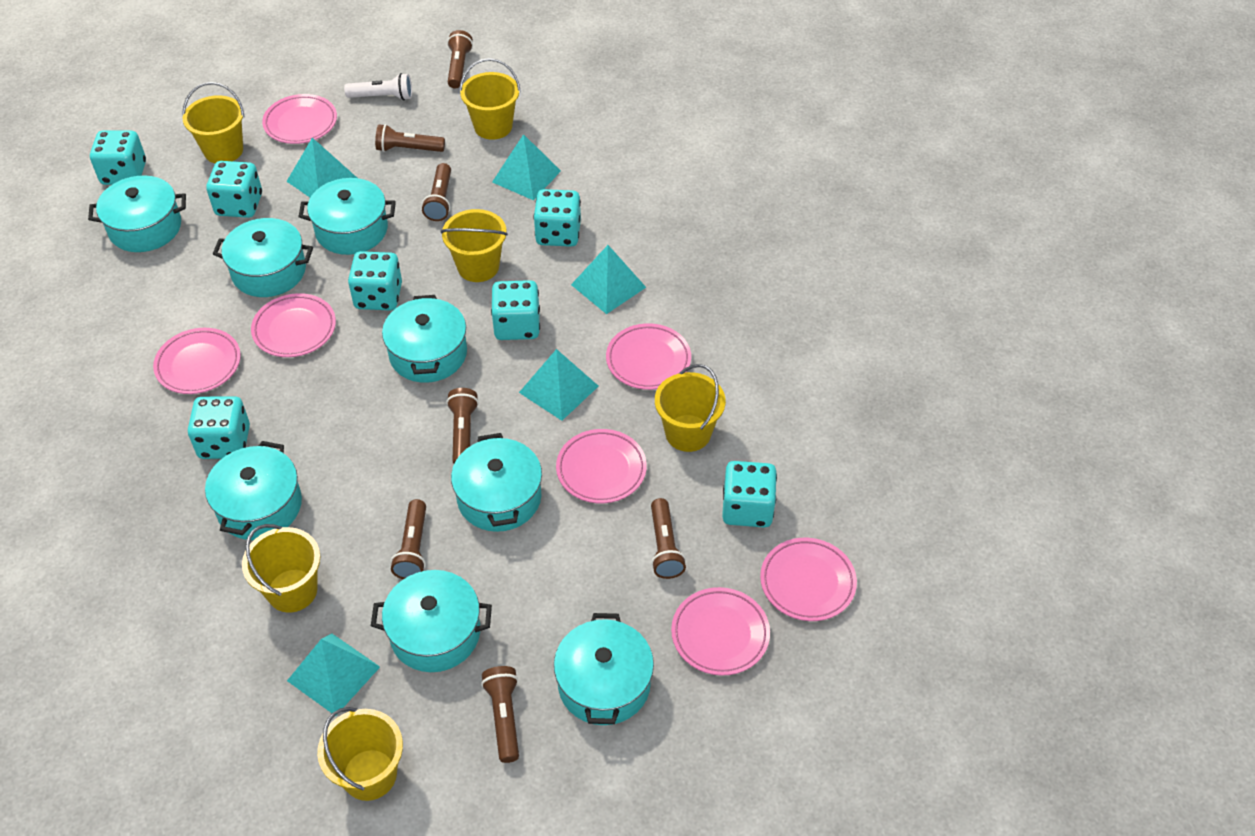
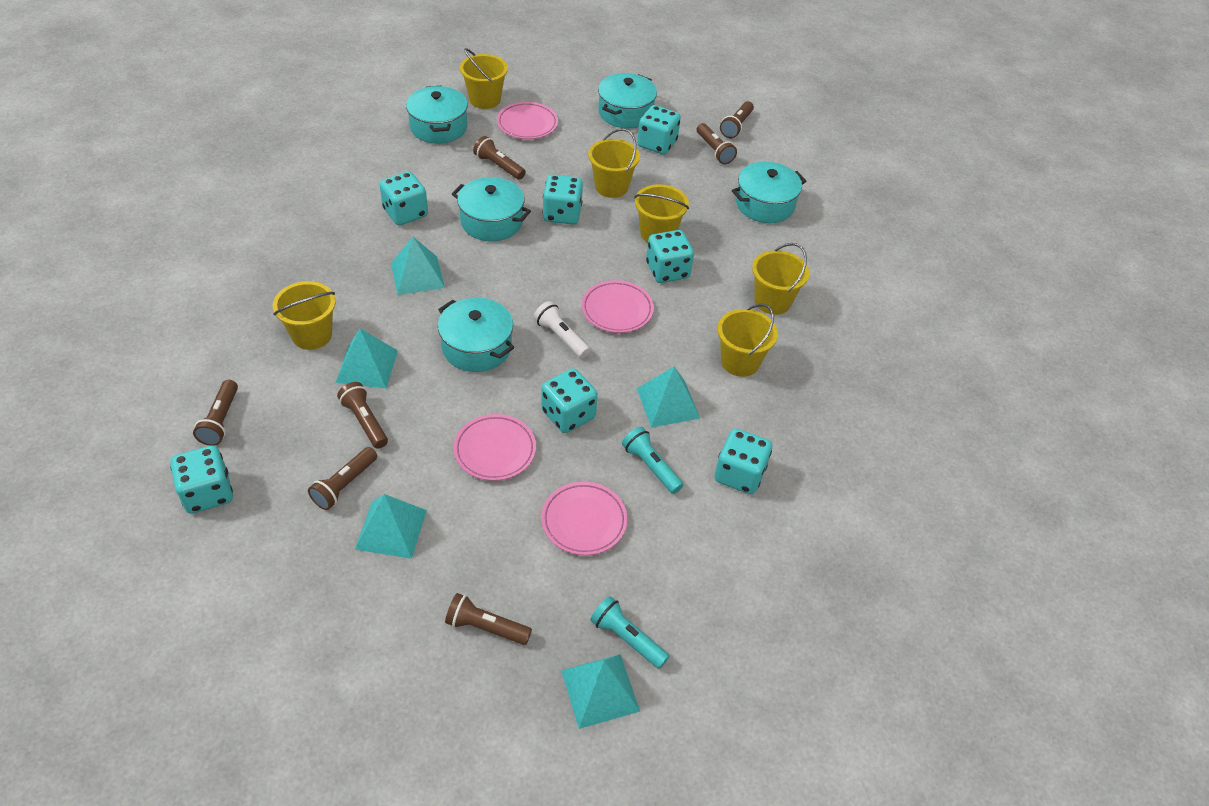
pink plate: [153,328,241,394] [251,293,336,357] [262,94,337,144] [556,429,647,503] [606,323,691,390] [671,587,770,676] [760,538,857,621] = 7 -> [453,414,536,481] [497,102,558,139] [541,482,628,556] [581,280,654,333] = 4
turquoise flashlight: none = 0 -> [590,596,669,669] [622,427,683,494] = 2
turquoise pot: [88,175,186,252] [205,441,302,540] [213,218,313,297] [298,178,396,255] [371,570,492,672] [382,295,467,383] [451,433,542,532] [554,613,654,725] = 8 -> [406,86,468,144] [438,298,514,372] [452,177,531,241] [598,73,657,128] [732,162,806,223] = 5

